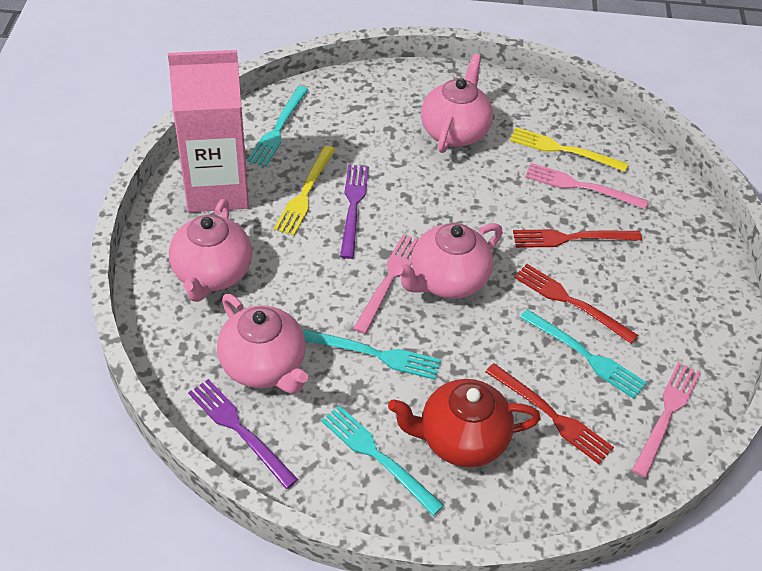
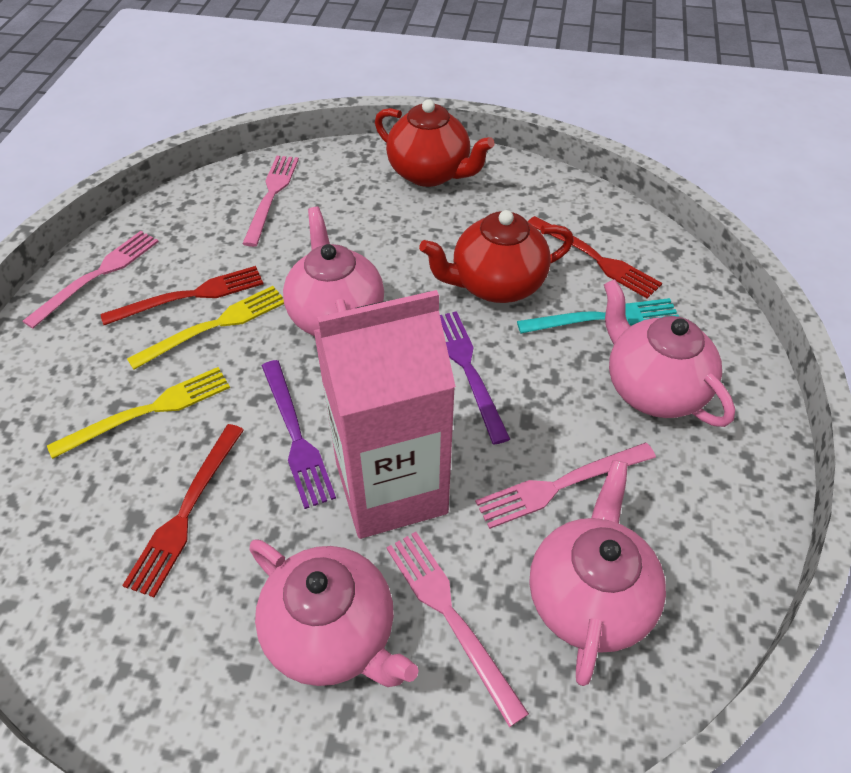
pink fork: [353,234,418,334] [525,163,648,209] [632,362,701,478] = 3 -> [23,231,159,328] [242,156,299,247] [387,532,529,727] [475,443,656,529] = 4
red teapot: [388,379,541,467] = 1 -> [375,99,495,187] [419,210,574,303] = 2
turquoise fork: [247,86,308,167] [303,329,441,380] [321,405,444,516] [520,309,647,399] = 4 -> [517,298,679,333] = 1

